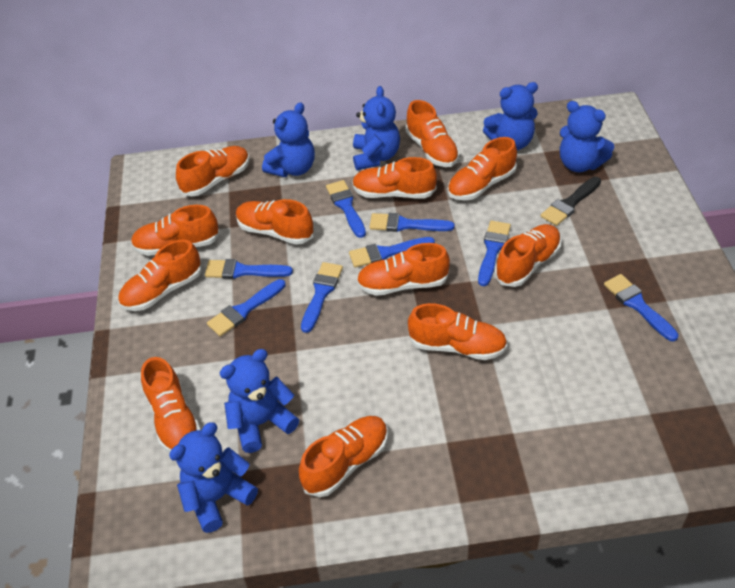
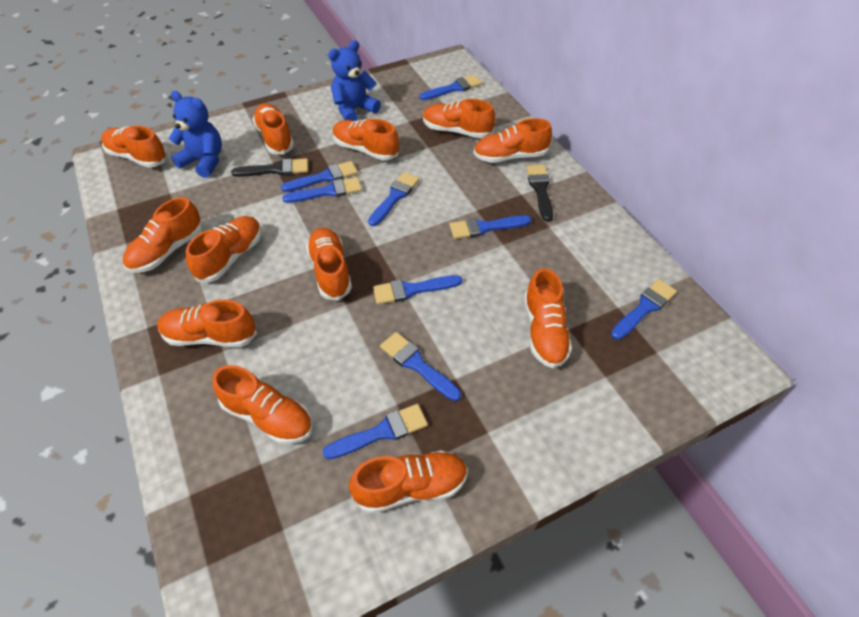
black brush: [541,177,601,226] = 1 -> [231,158,308,177] [526,165,553,222] = 2
blue brush: [205,259,293,279] [207,279,286,336] [301,262,343,333] [326,180,366,238] [349,237,435,268] [369,213,455,232] [478,221,511,286] [604,274,679,341] = 8 -> [281,161,358,192] [282,177,362,203] [323,404,428,459] [368,172,419,226] [373,275,462,305] [380,332,461,401] [419,75,482,100] [449,216,531,239] [611,279,677,340] = 9
blue teddy bear: [169,422,258,533] [220,349,299,453] [262,102,315,177] [353,86,400,170] [483,82,538,150] [560,101,614,172] = 6 -> [169,91,222,178] [328,40,381,121] = 2

